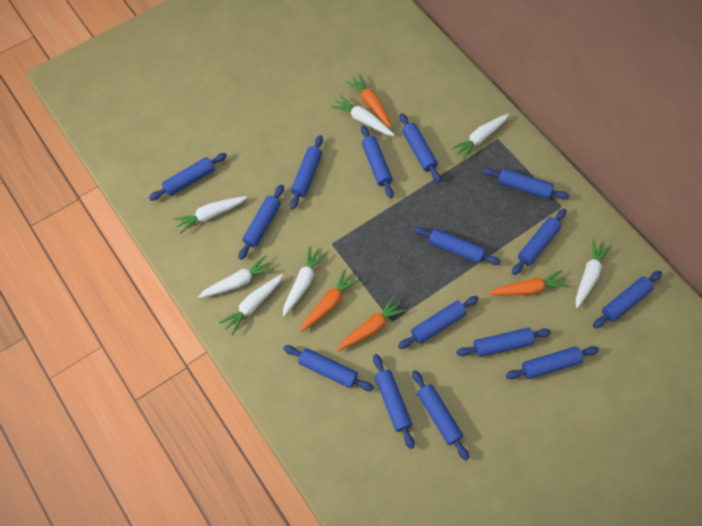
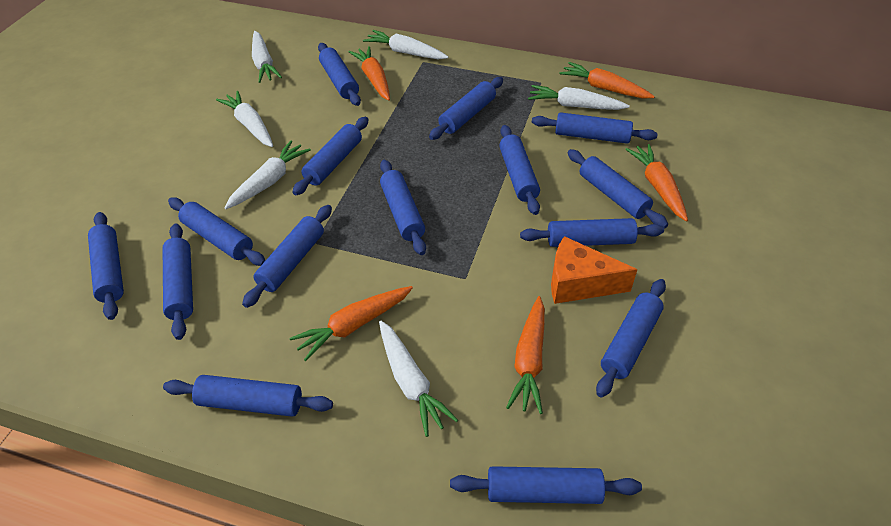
orange carrot: [300,269,359,332] [337,296,406,351] [346,74,392,127] [489,270,568,295] = 4 -> [289,286,413,361] [349,46,390,101] [506,296,545,414] [560,62,655,99] [625,144,688,222] = 5
orange cheese: none = 0 -> [551,236,638,304] = 1
white carrot: [173,196,247,234] [198,255,274,298] [219,274,283,335] [283,246,327,316] [331,95,395,136] [452,114,509,159] [576,239,611,308] = 7 -> [216,91,273,147] [224,141,311,209] [252,31,282,83] [363,30,448,59] [379,320,458,437] [528,85,630,110] = 6

